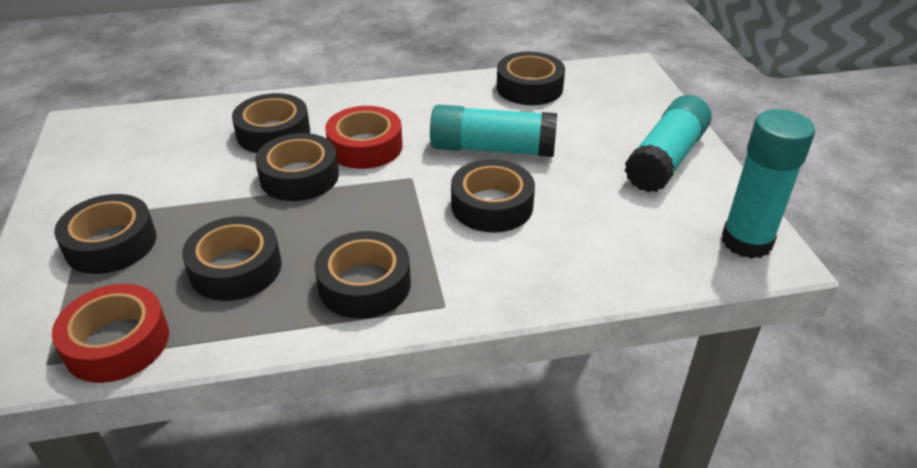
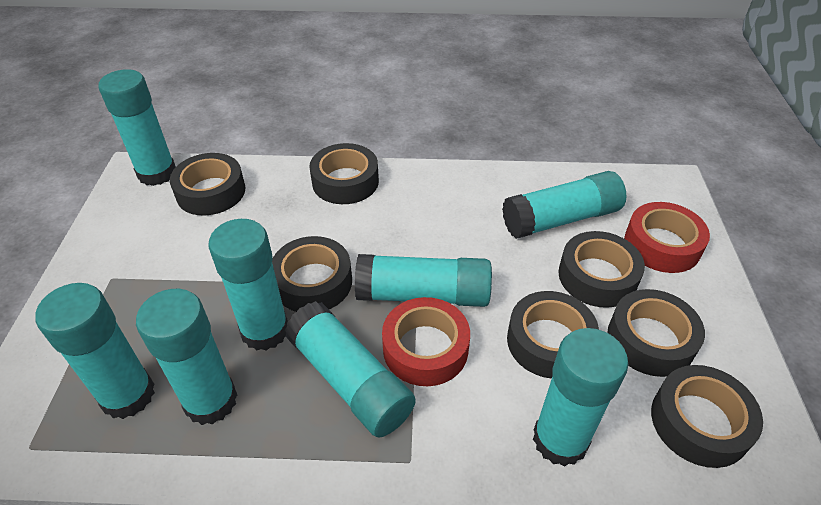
turquoise glue stick: [430,104,557,157] [624,95,712,192] [721,109,815,259] = 3 -> [35,283,155,419] [99,69,176,186] [136,289,237,425] [209,219,288,351] [285,301,416,438] [355,254,492,307] [502,171,626,239] [533,328,628,467] = 8

